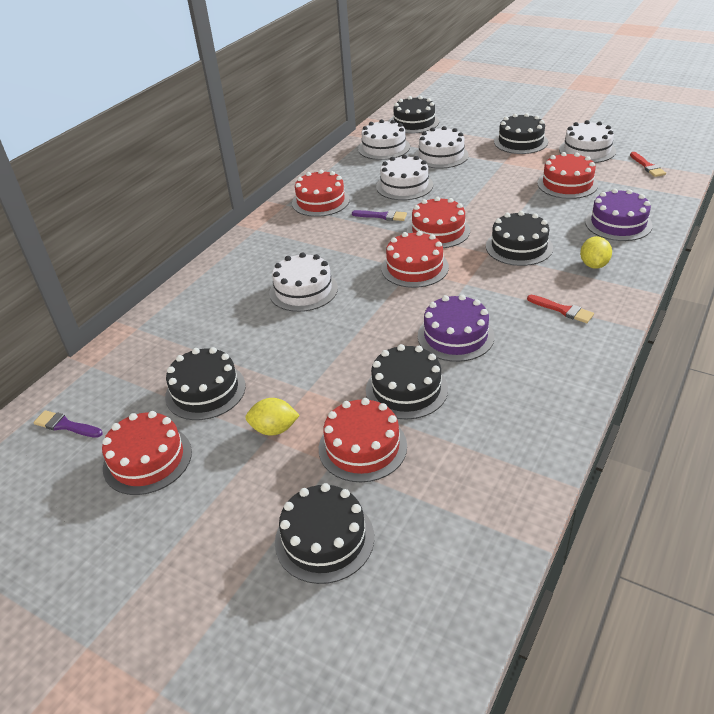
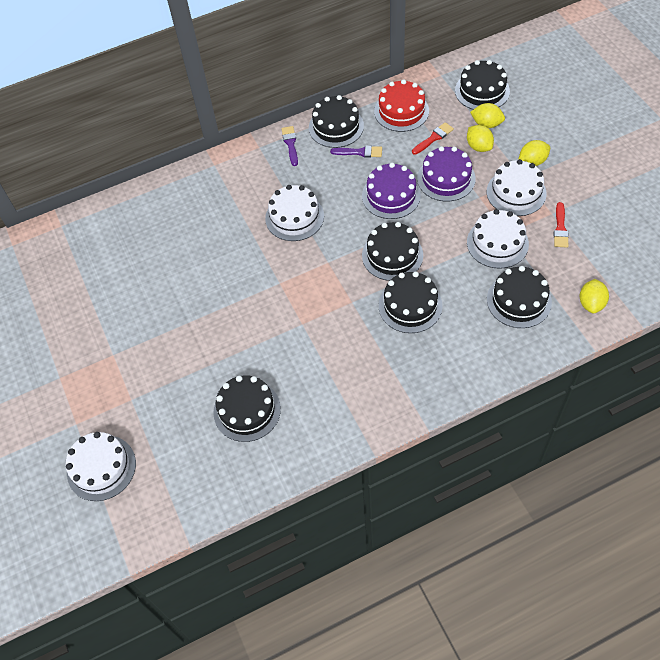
red cake: [102,411,192,495] [292,170,350,217] [319,398,407,482] [381,231,449,288] [407,196,470,248] [537,152,598,199] = 6 -> [374,80,429,132] = 1
white cake: [269,252,338,312] [358,119,410,160] [376,155,433,200] [414,126,469,168] [559,120,616,163] = 5 -> [66,432,136,501] [265,185,324,241] [467,209,529,269] [487,159,547,216] = 4
yellow lemon: [245,398,300,436] [580,236,612,269] = 2 -> [467,125,494,152] [470,103,505,128] [518,140,550,166] [580,279,609,313] = 4

